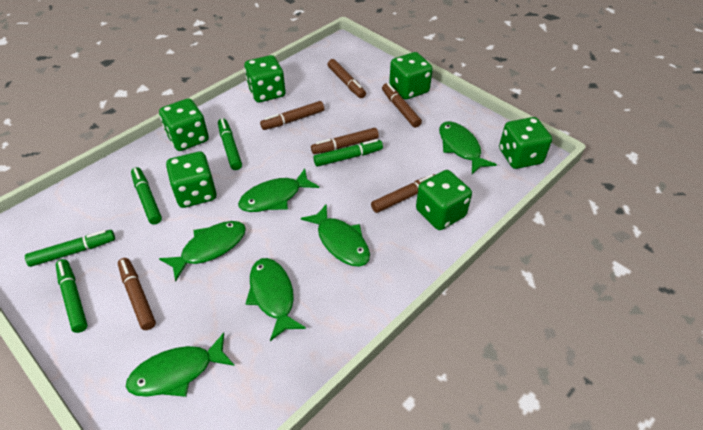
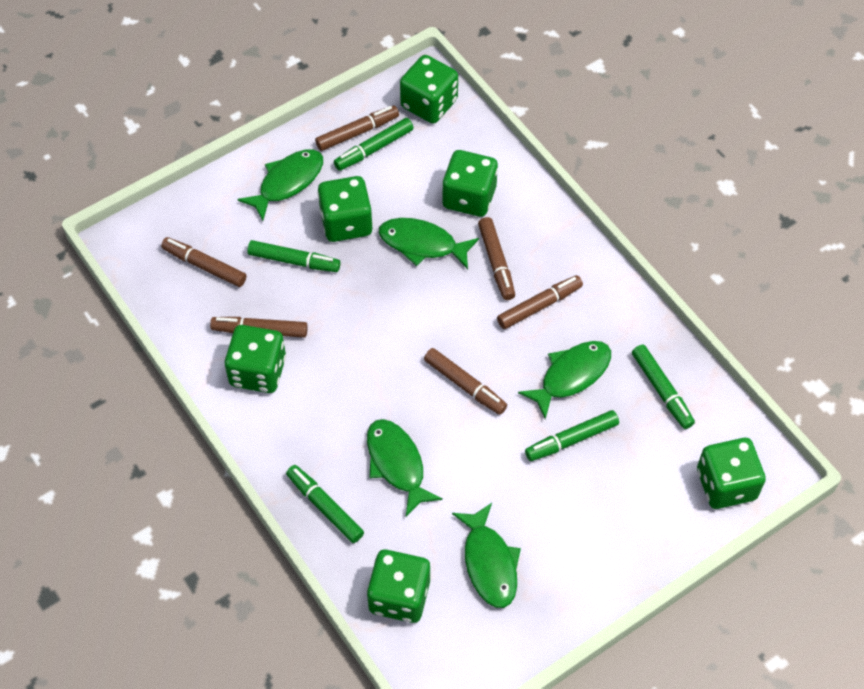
green fish: [126,333,235,397] [159,221,246,281] [238,169,319,212] [246,258,306,341] [301,204,370,266] [439,121,497,174] = 6 -> [237,150,323,221] [367,419,443,517] [379,218,479,269] [452,503,521,608] [518,341,611,419] = 5

